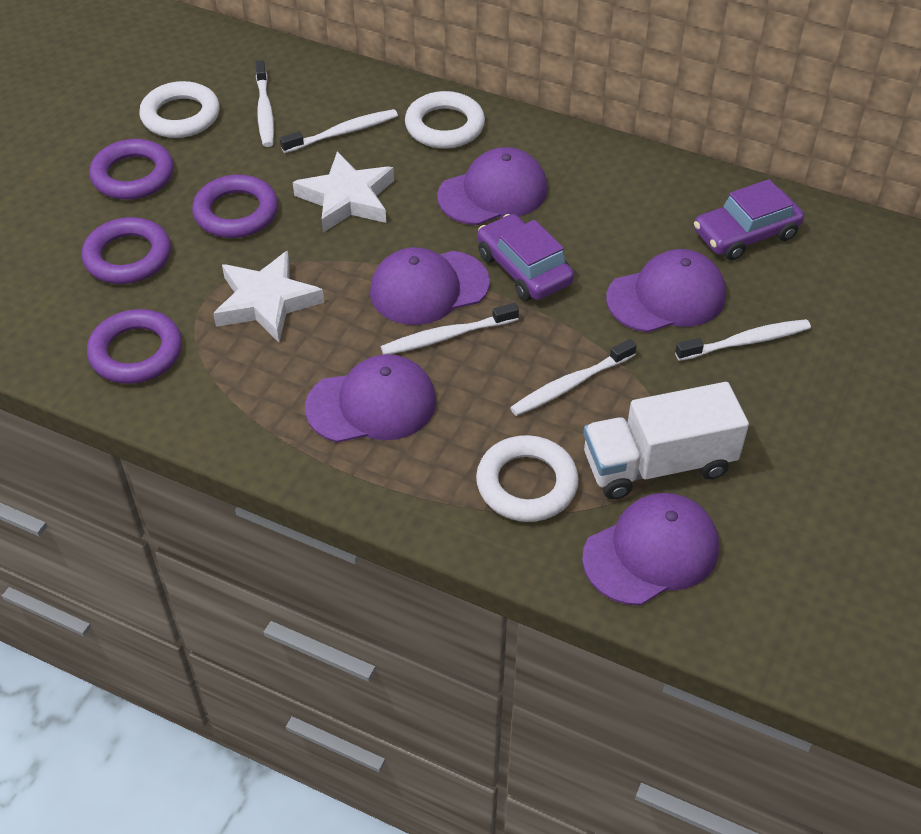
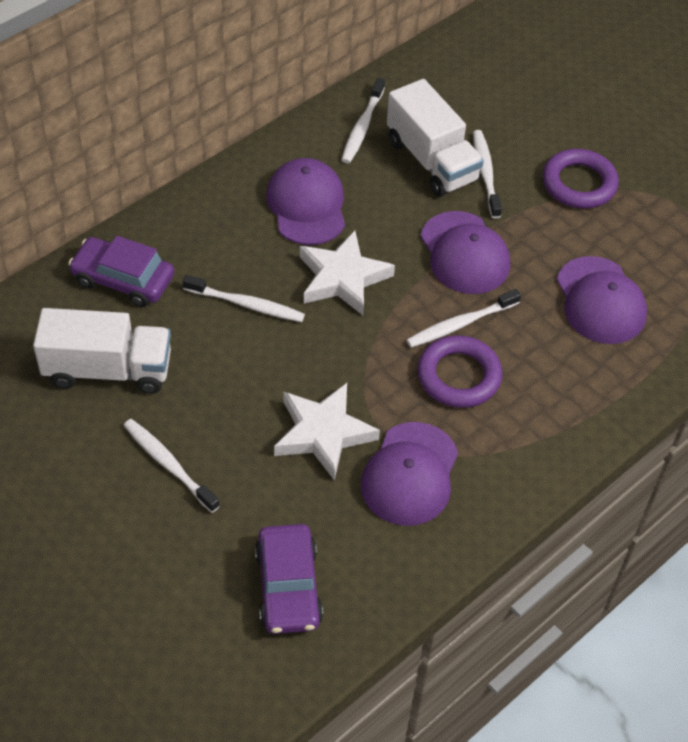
purple cap: [305,354,436,443] [370,247,490,325] [437,147,548,225] [582,493,719,606] [606,249,726,333] = 5 -> [266,158,345,245] [361,422,458,526] [421,211,510,294] [557,256,647,344] = 4
purple ring: [82,217,171,284] [87,309,182,384] [89,139,174,200] [192,175,278,238] = 4 -> [417,335,502,408] [543,149,619,208] = 2
white ring: [139,81,220,138] [405,91,485,149] [476,435,579,522] = 3 -> none = 0
white truck: [583,382,749,500] = 1 -> [33,308,171,394] [387,79,484,197] = 2

